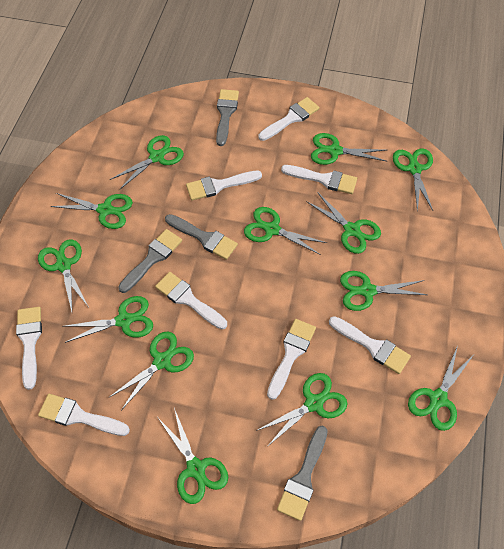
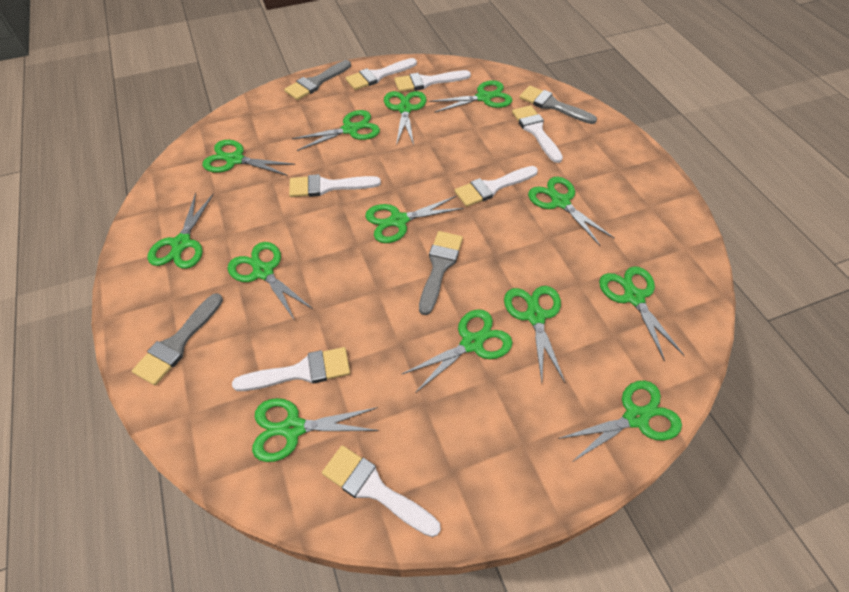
white brush: [16,307,42,390] [38,394,130,436] [155,272,227,330] [186,170,262,201] [259,97,320,141] [267,319,316,400] [281,165,357,194] [329,316,411,374] = 8 -> [232,347,350,391] [289,174,381,197] [322,445,441,537] [346,58,417,90] [394,70,471,92] [455,166,538,207] [512,105,563,163] = 7

